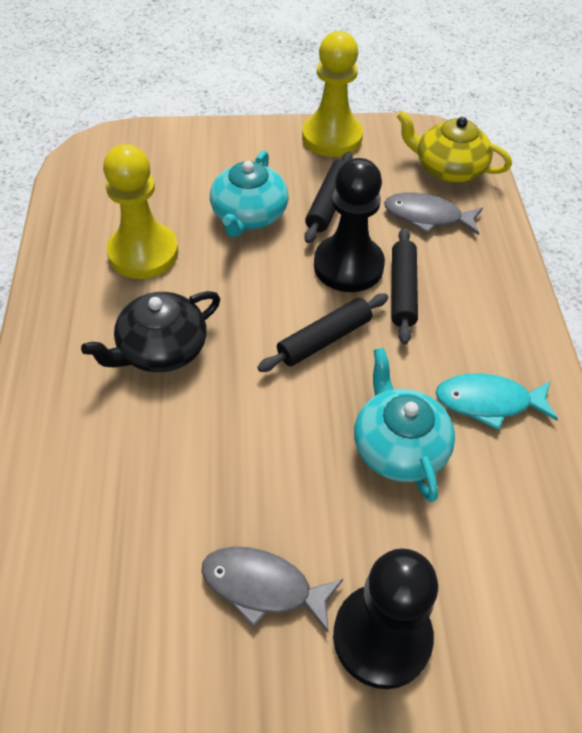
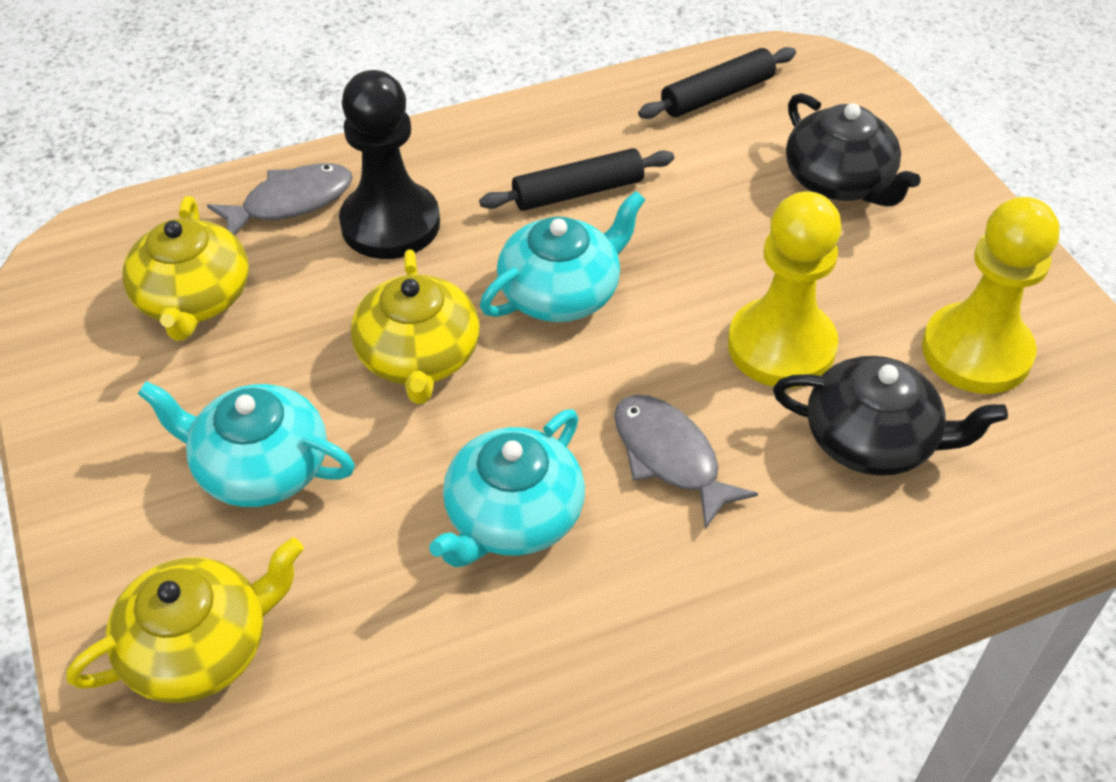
black pawn: [314,158,385,292] [333,549,438,689] = 2 -> [339,70,440,259] = 1
black rolling pin: [257,293,388,372] [305,152,353,243] [391,227,418,344] = 3 -> [479,148,674,211] [638,47,796,119] = 2
black teapot: [81,291,220,373] = 1 -> [773,356,1008,476] [786,93,921,207] = 2
turquoise fish: [436,374,558,430] = 1 -> none = 0
turquoise teapot: [210,150,289,237] [354,348,455,502] = 2 -> [138,381,355,507] [429,409,585,567] [480,191,645,322] = 3
yellow teapot: [396,111,512,183] = 1 -> [66,538,304,703] [122,196,249,341] [351,249,480,404] = 3

